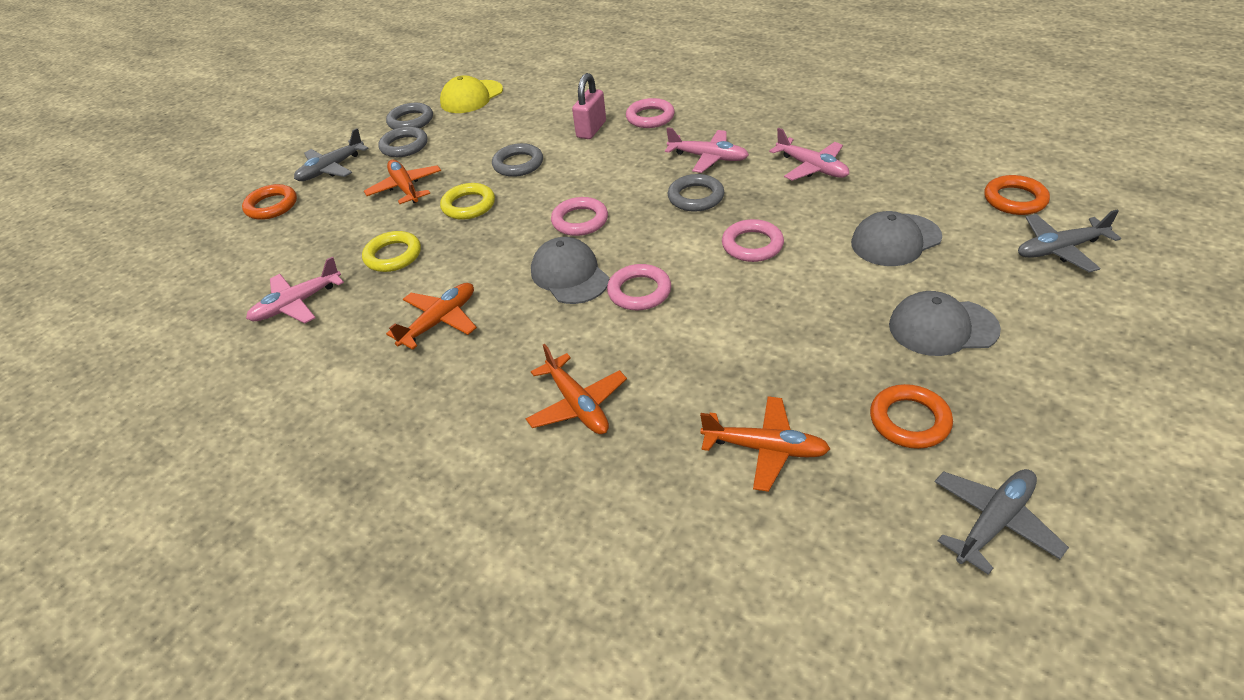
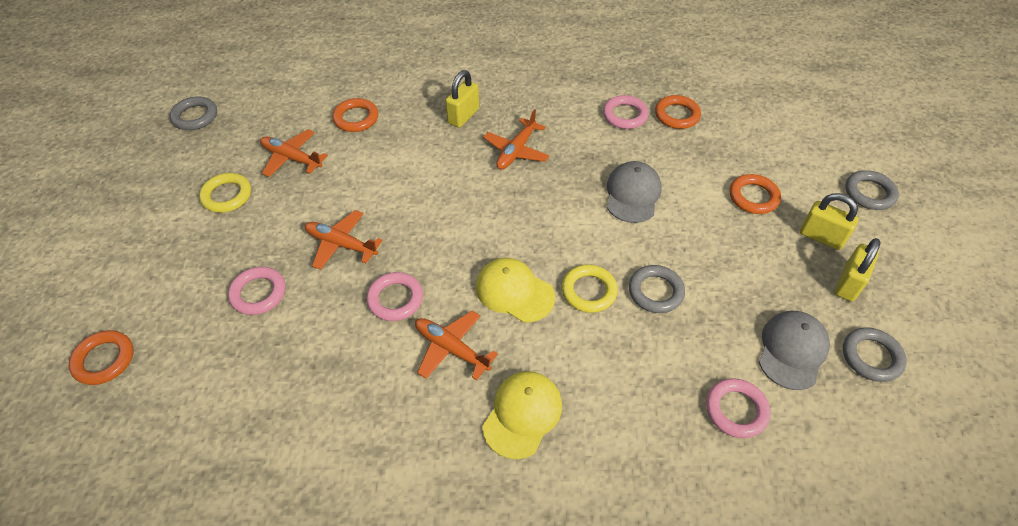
grey cap: [531,237,609,304] [851,211,942,266] [889,291,1001,356] = 3 -> [607,161,662,223] [759,311,830,390] = 2
grey plane: [294,128,369,181] [935,469,1069,575] [1018,210,1121,272] = 3 -> none = 0
orange ring: [242,184,297,220] [870,384,953,449] [984,175,1050,215] = 3 -> [69,330,133,385] [332,98,378,132] [655,95,701,129] [730,174,781,214] = 4
pink padlock: [572,73,606,139] = 1 -> none = 0
pink plane: [246,257,344,323] [665,127,749,173] [769,128,849,181] = 3 -> none = 0
yellow cap: [440,75,503,113] = 1 -> [476,258,555,323] [483,371,562,459] = 2
yellow padlock: none = 0 -> [445,70,479,128] [800,193,859,250] [835,238,880,301] = 3

